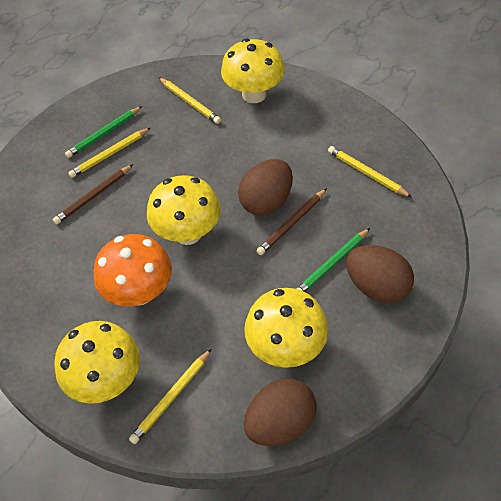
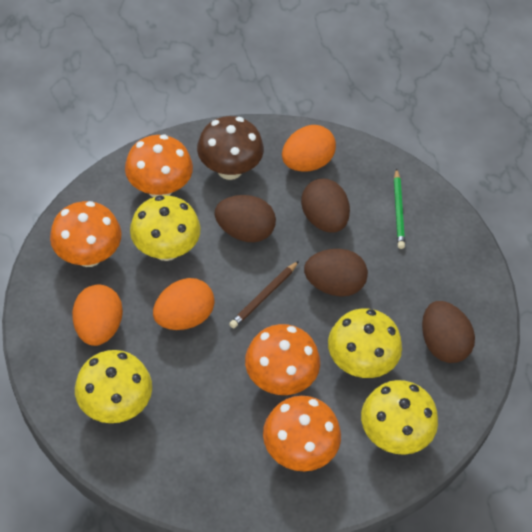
brown egg: [238,159,293,216] [244,378,317,446] [346,245,414,303] = 3 -> [214,195,276,242] [301,179,350,233] [304,249,368,297] [422,301,475,363] = 4
brown mushroom: none = 0 -> [197,116,264,180] = 1
brown pencil: [53,164,133,225] [256,188,327,255] = 2 -> [229,261,299,328] = 1
green pencil: [65,106,142,158] [296,228,370,292] = 2 -> [394,168,405,249] = 1
orange egg: none = 0 -> [72,285,123,346] [153,278,215,330] [282,125,336,172] = 3
orange mushroom: [93,234,172,306] = 1 -> [50,201,121,267] [125,135,193,197] [245,324,320,395] [263,396,341,471] = 4
yellow pencil: [68,128,150,178] [129,349,211,444] [158,77,221,124] [328,146,412,197] = 4 -> none = 0

